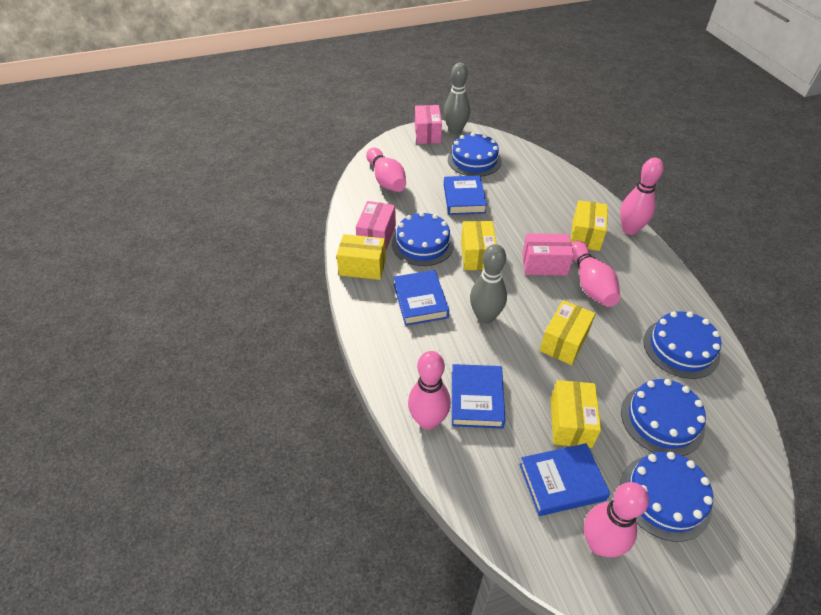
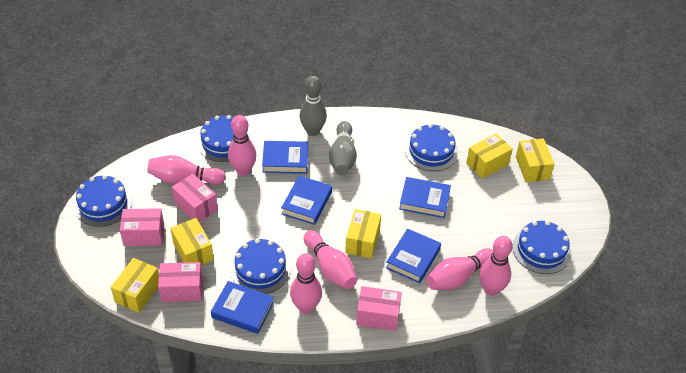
blue book: [393,270,449,326] [444,175,487,215] [452,364,506,429] [519,443,610,516] = 4 -> [211,281,274,334] [262,141,308,174] [281,176,332,225] [386,229,441,283] [399,177,451,218] = 5
pink bowling pin: [366,147,406,192] [408,351,451,430] [571,241,620,307] [584,482,649,557] [620,157,664,235] = 5 -> [147,155,226,185] [228,115,256,176] [290,253,322,314] [304,230,357,289] [426,248,494,290] [479,236,513,296] = 6
pink box: [356,201,396,250] [415,105,442,144] [522,233,574,275] = 3 -> [120,208,164,246] [158,262,203,302] [172,174,218,222] [356,286,402,331] = 4

